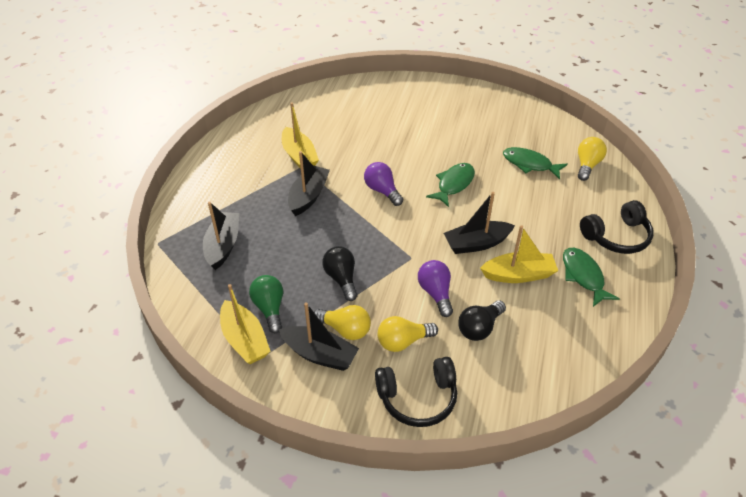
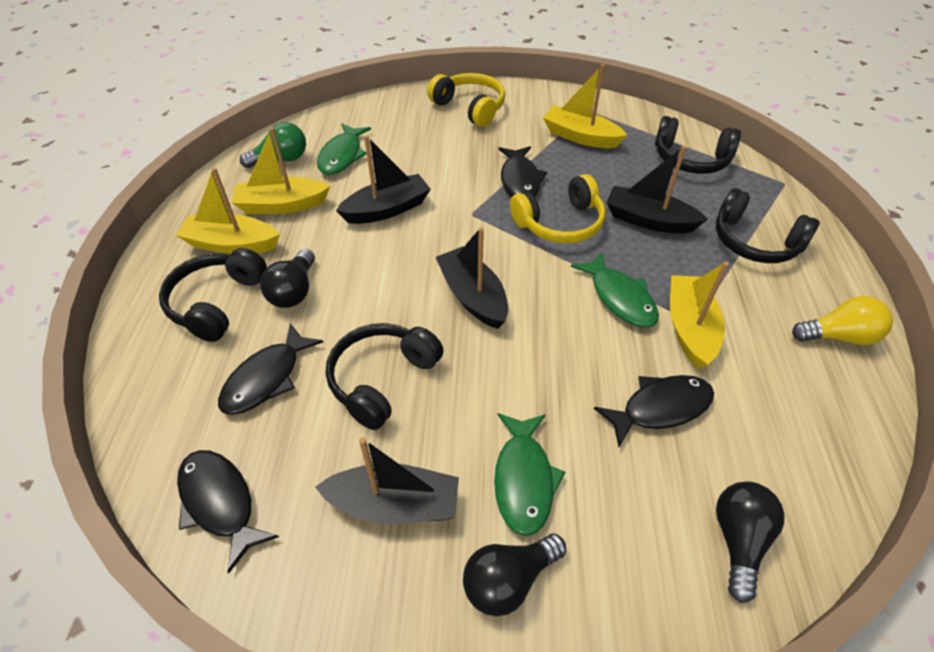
black fish: none = 0 -> [177,450,279,574] [218,323,323,415] [498,146,547,197] [594,375,714,447] = 4
black headphones: [375,357,457,427] [580,200,654,254] = 2 -> [159,248,267,342] [326,323,444,430] [655,116,741,174] [716,188,820,263] = 4
black light bulb: [322,246,358,301] [458,300,506,341] = 2 -> [260,249,315,308] [463,534,566,616] [716,481,784,603] = 3
purple light bulb: [364,162,403,206] [418,260,453,317] = 2 -> none = 0
yellow boat: [220,284,271,364] [282,102,319,169] [480,225,558,283] = 3 -> [176,167,280,254] [232,127,330,214] [543,64,627,148] [670,262,729,369] = 4
yellow headphones: none = 0 -> [427,73,505,127] [510,174,606,243] = 2
yellow light bulb: [314,305,371,340] [378,316,438,352] [578,137,607,181] = 3 -> [792,296,893,345] = 1

